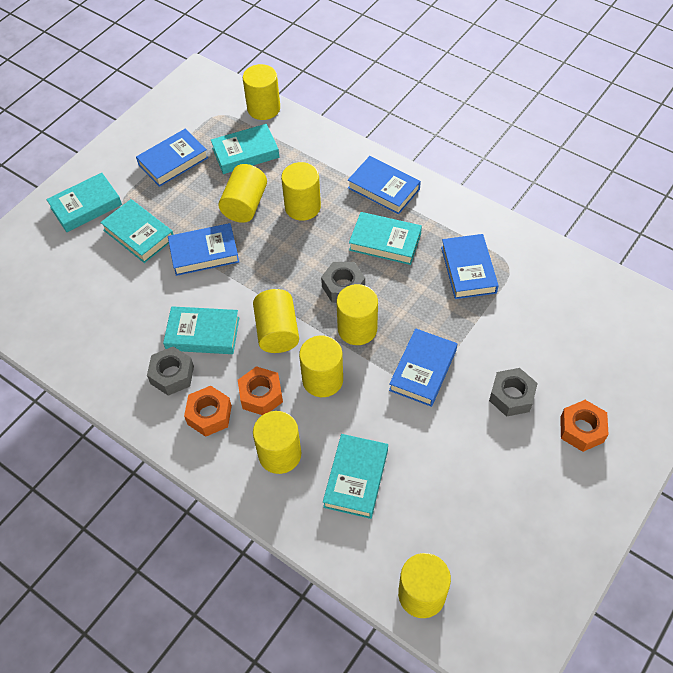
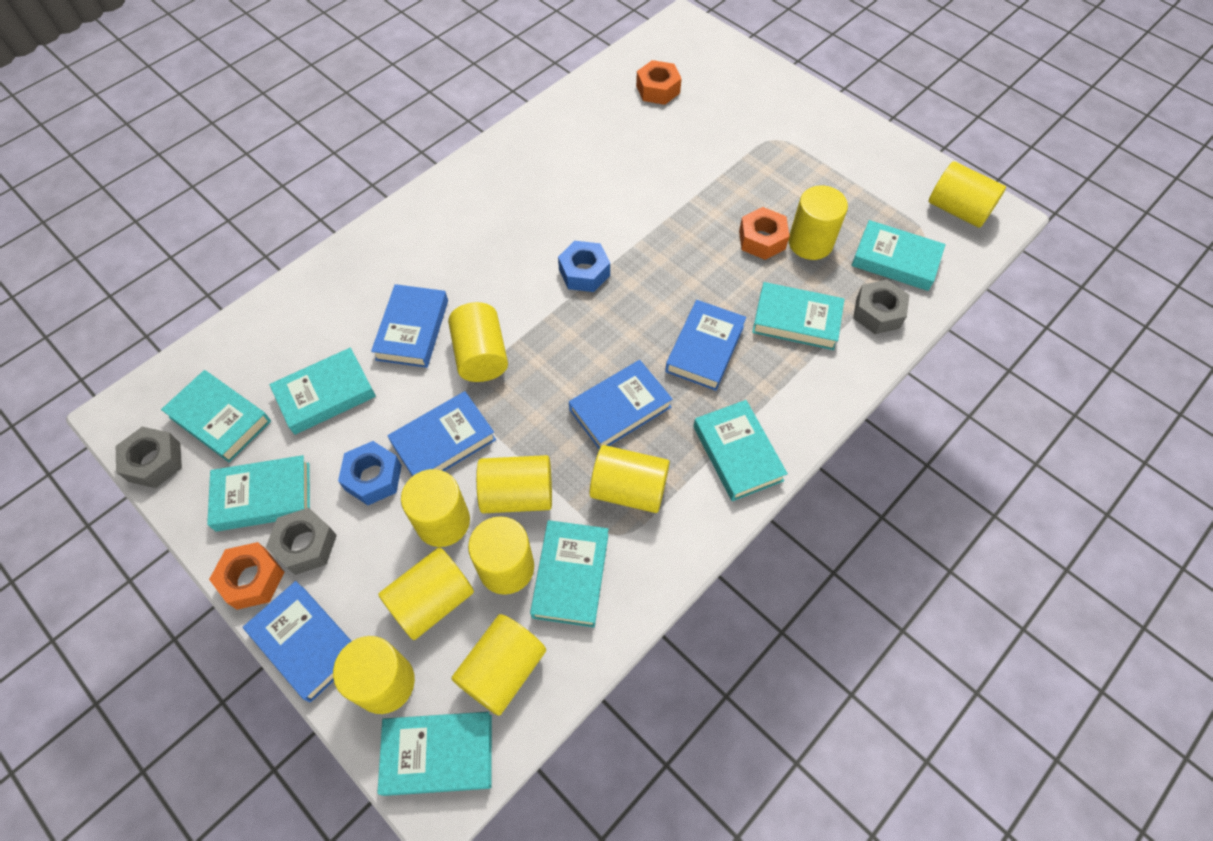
blue nut: none = 0 -> [338,441,402,505] [558,241,610,292] = 2
turquoise book: [46,173,122,232] [100,199,174,263] [163,306,239,354] [211,124,280,174] [323,434,388,519] [349,212,422,265] = 6 -> [161,370,271,463] [207,455,310,532] [269,348,376,435] [377,712,492,796] [530,520,608,627] [693,400,788,501] [752,282,845,350] [851,220,946,291] = 8
yellow cylinder: [218,164,267,223] [243,64,280,120] [253,289,299,353] [253,411,301,474] [281,162,321,221] [299,335,343,397] [337,284,378,345] [398,553,451,618] = 8 -> [333,636,415,714] [378,547,474,640] [401,469,470,547] [448,302,508,382] [451,614,546,716] [468,516,534,595] [476,455,552,513] [590,445,670,513] [789,185,848,260] [929,161,1006,228] = 10

